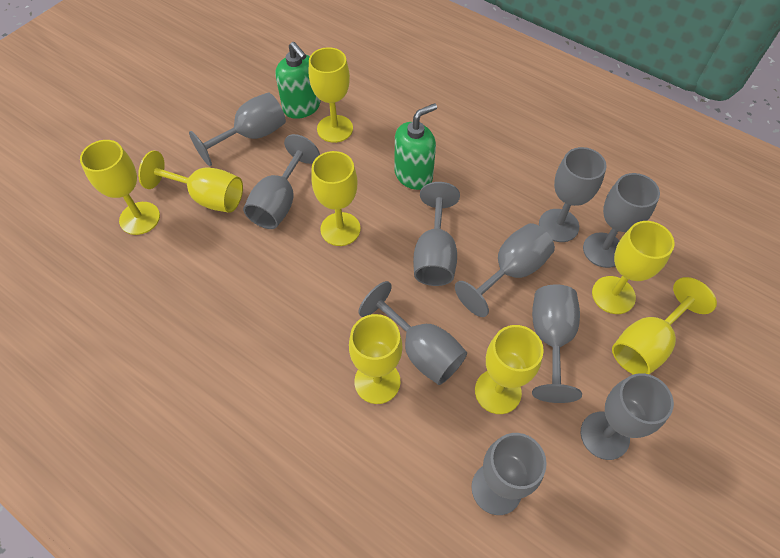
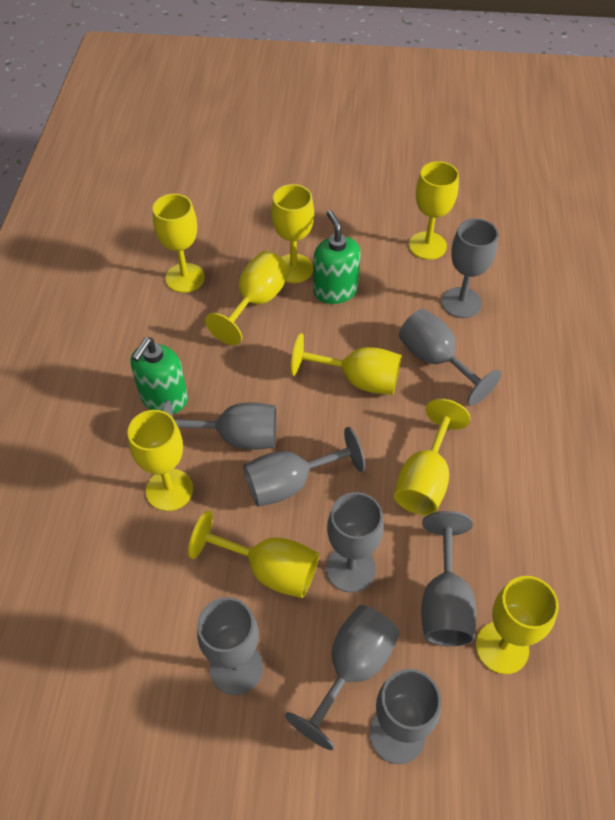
grey goblet: [189,93,286,166] [243,134,320,229] [358,281,467,385] [413,182,460,286] [455,223,555,317] [471,433,547,515] [532,284,582,403] [539,147,606,242] [581,373,674,460] [583,173,660,268] = 10 -> [163,400,276,450] [197,597,263,695] [243,427,365,507] [285,605,400,750] [326,492,384,593] [369,669,441,764] [399,309,501,405] [421,511,477,646] [441,218,498,318] = 9
yellow goblet: [80,140,160,235] [138,150,243,213] [309,47,353,143] [311,151,361,246] [349,314,402,404] [475,325,544,414] [592,221,675,314] [612,277,717,375] = 8 -> [128,410,193,511] [153,194,205,293] [188,510,319,598] [205,251,289,345] [271,184,314,283] [291,333,402,395] [394,399,470,515] [409,161,459,260] [476,576,559,674] = 9

